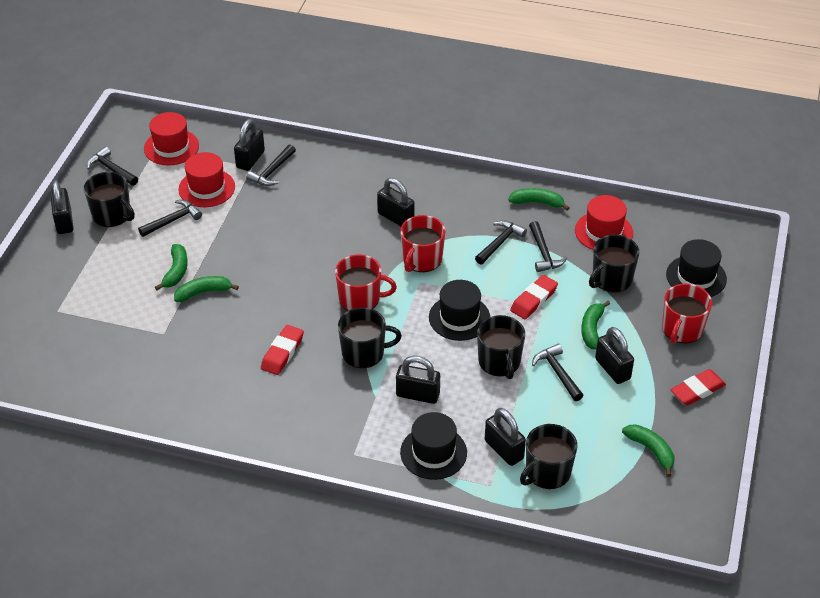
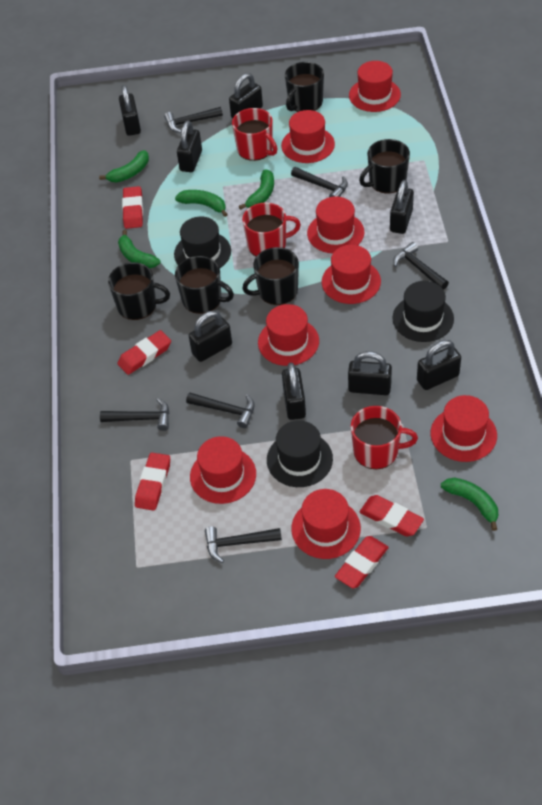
black padlock: [50,180,74,234] [234,119,265,171] [377,178,415,226] [396,356,440,404] [485,408,526,466] [595,327,634,384] = 6 -> [119,85,141,136] [177,121,202,172] [189,311,232,362] [229,73,263,119] [282,363,306,420] [348,351,392,395] [390,180,414,234] [417,340,461,390] = 8
red eraser: [261,325,304,375] [510,275,558,319] [671,369,726,405] = 3 -> [117,330,171,375] [122,186,143,229] [135,453,170,511] [335,536,389,588] [360,495,424,536] = 5
red hat: [144,112,199,166] [178,152,235,207] [575,195,633,250] = 3 -> [190,436,256,504] [258,304,319,366] [281,110,335,163] [291,489,361,559] [307,196,364,254] [322,245,381,304] [349,61,401,112] [431,395,497,462] = 8

